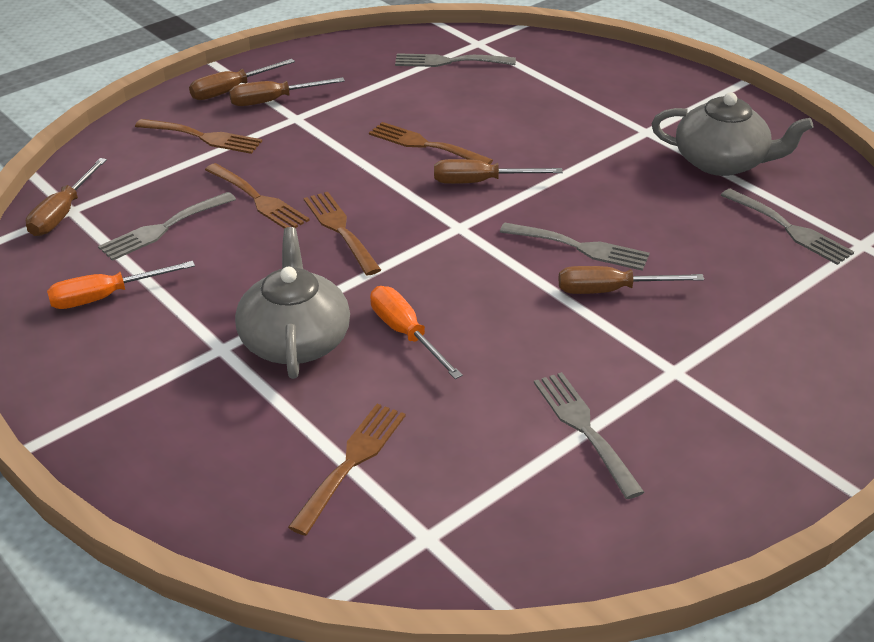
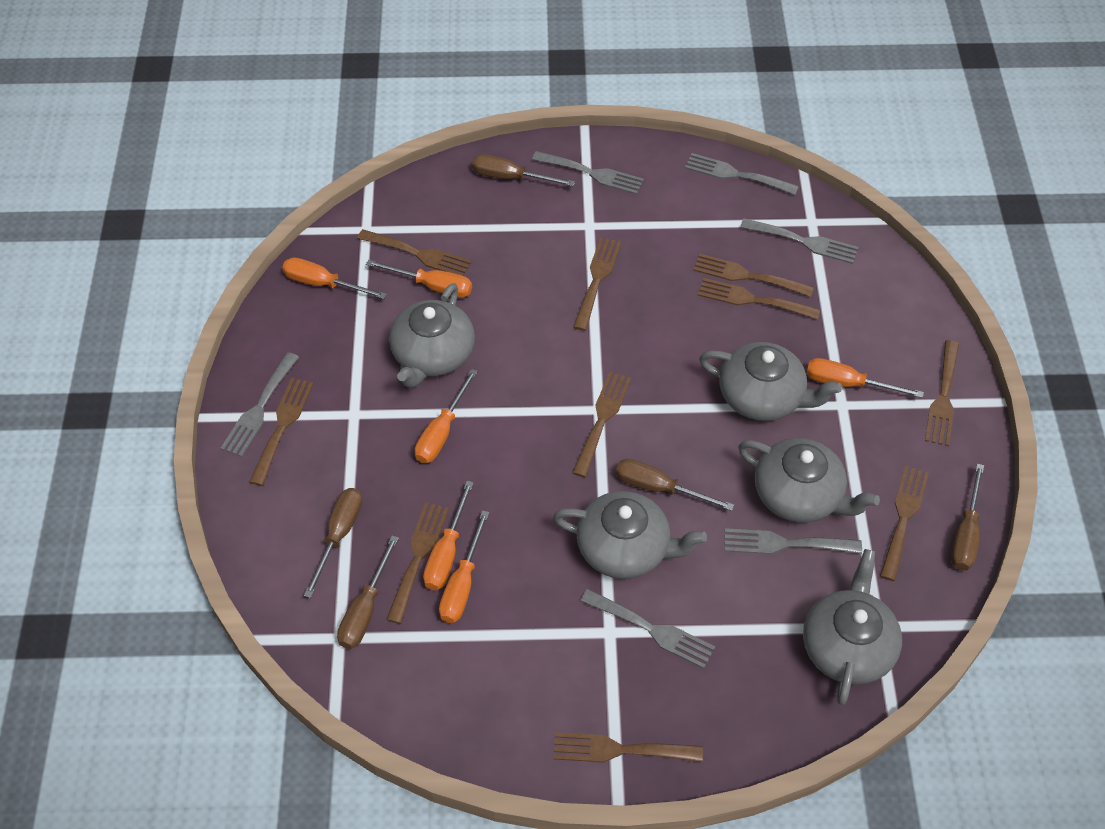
brown fork: [135,119,262,154] [205,163,310,229] [288,404,406,536] [304,192,381,275] [369,122,493,164] = 5 -> [249,378,314,486] [357,229,472,276] [386,502,449,624] [553,732,703,763] [572,372,631,477] [573,237,621,331] [693,253,814,297] [698,278,821,320] [880,466,929,581] [925,340,959,446] = 10
grey fork: [98,192,236,261] [395,53,516,67] [500,222,650,271] [534,372,644,499] [721,189,854,265] = 5 -> [221,352,299,457] [532,151,644,195] [581,589,715,669] [685,153,799,195] [725,528,862,554] [740,218,858,264] = 6
grey teapot: [235,227,350,379] [652,92,813,176] = 2 -> [389,283,475,388] [553,491,707,579] [699,342,842,421] [738,438,880,522] [803,549,902,705] = 5
orange screwdriver: [47,261,195,309] [370,286,463,379] = 2 -> [282,257,387,299] [366,260,472,298] [415,369,478,463] [423,481,474,590] [439,510,489,623] [806,358,924,398] = 6

